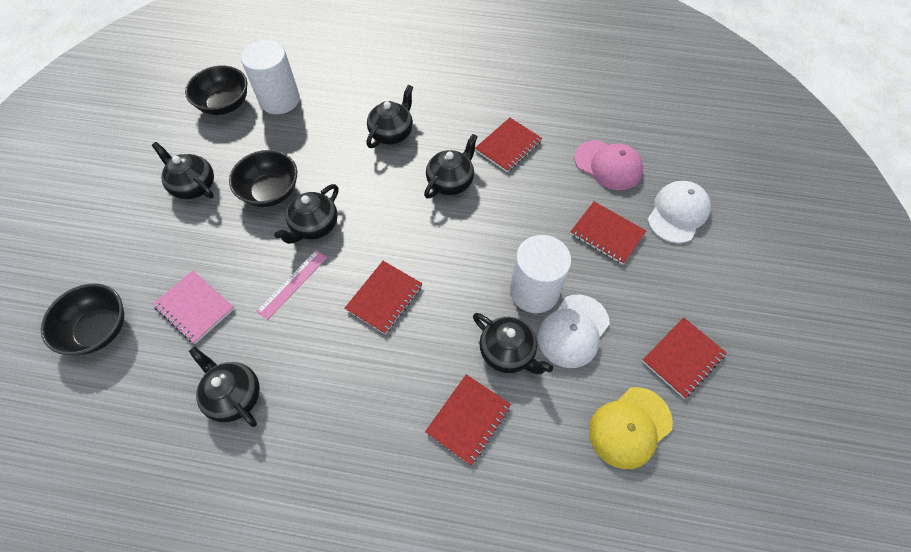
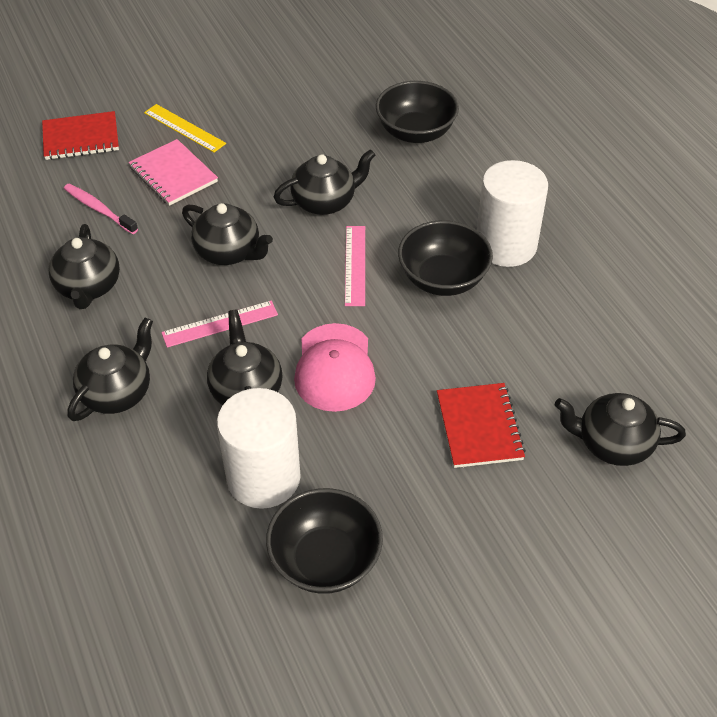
pink ruler: [256,250,327,320] = 1 -> [161,301,278,348] [345,226,365,306] = 2
pink toothbrush: none = 0 -> [64,184,138,234] = 1
red notebook: [345,261,422,334] [425,374,511,465] [475,118,542,172] [570,201,646,265] [642,318,727,398] = 5 -> [42,111,119,160] [437,383,526,468] = 2
white cap: [538,294,610,368] [648,181,711,243] = 2 -> none = 0
yellow cap: [589,387,673,469] = 1 -> none = 0
yellow ruler: none = 0 -> [144,104,226,152] = 1

